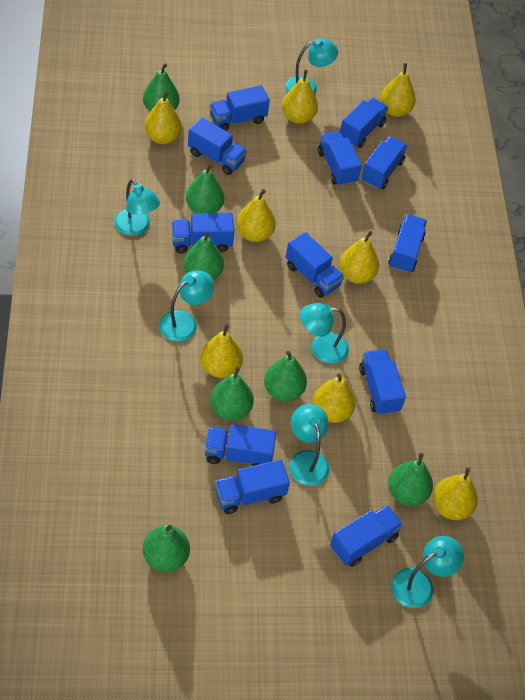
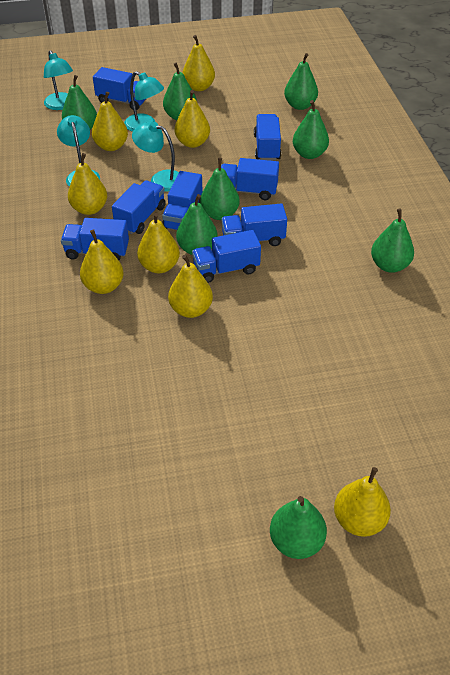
blue truck: [172,213,234,253] [188,117,247,175] [205,424,276,466] [210,85,270,131] [215,459,290,514] [286,232,344,298] [318,131,362,186] [330,505,403,567] [340,98,388,148] [359,349,406,415] [361,136,408,189] [388,214,427,273] = 12 -> [61,218,129,260] [93,67,146,110] [112,180,166,234] [162,171,203,230] [192,230,261,283] [221,158,279,200] [221,203,287,246] [254,114,281,161] = 8
green pear: [143,63,180,112] [143,524,190,572] [184,233,224,280] [186,163,224,213] [210,367,254,421] [264,351,307,401] [388,453,433,506] = 7 -> [62,75,97,130] [163,63,197,120] [176,194,218,255] [200,158,240,220] [270,496,327,559] [284,53,318,110] [293,100,329,159] [371,209,414,273] = 8
turquoise lamp: [114,179,160,236] [159,271,214,342] [285,38,338,94] [289,404,329,486] [300,303,349,364] [391,536,464,608] = 6 -> [44,50,73,110] [57,115,100,187] [124,71,164,132] [132,122,179,192] = 4

